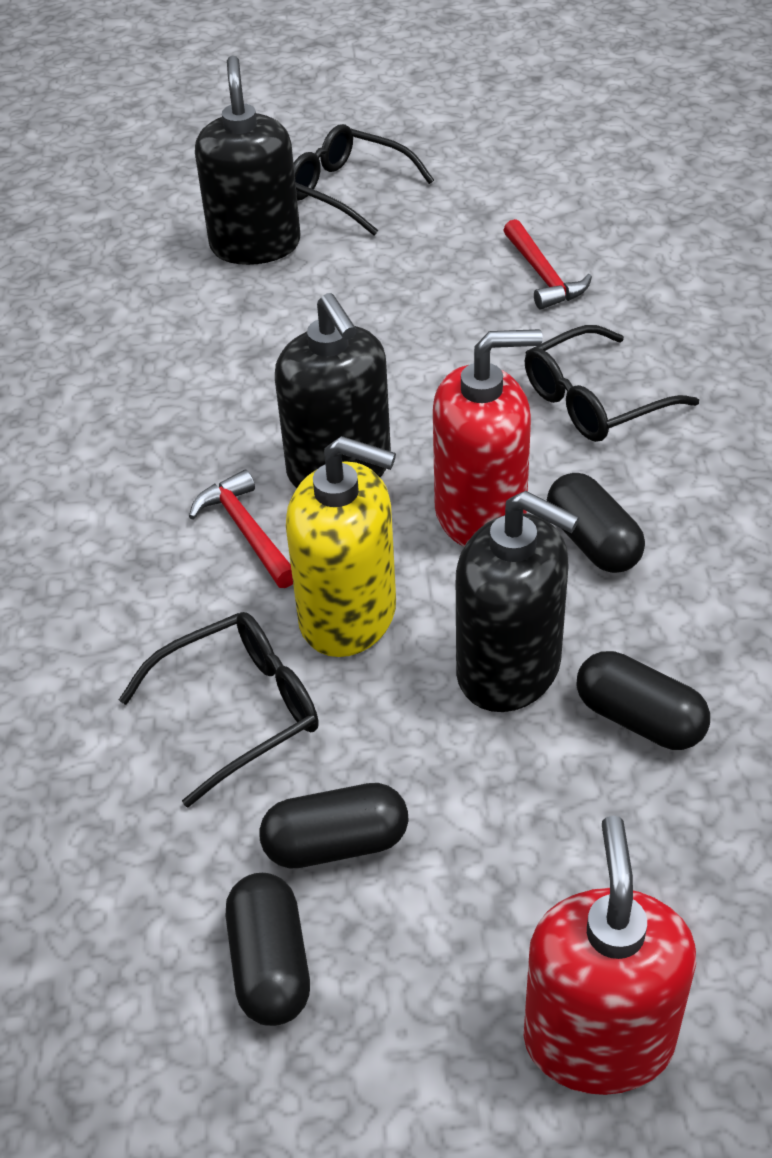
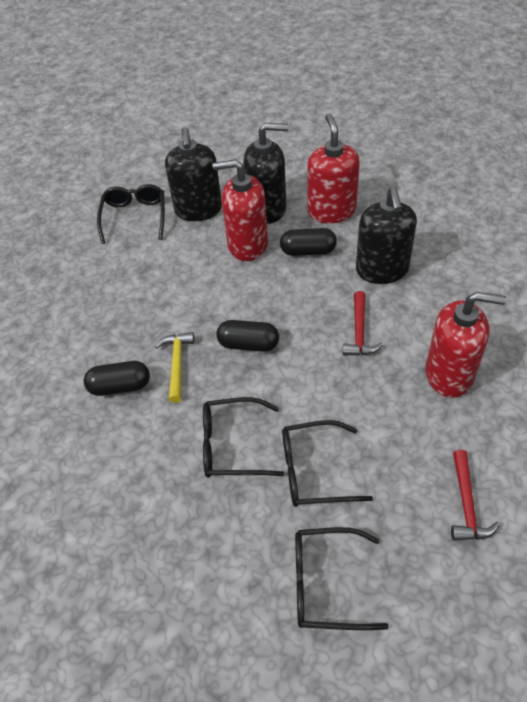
black capsule: [226,873,310,1026] [259,783,408,869] [547,473,645,573] [577,651,710,750] = 4 -> [84,361,150,396] [216,320,279,352] [280,228,337,256] = 3
black glasses: [119,612,319,808] [294,124,434,236] [525,325,699,442] = 3 -> [97,184,165,244] [203,397,284,478] [282,420,373,507] [295,527,389,630] = 4
red soap dispenser: [433,329,542,546] [524,816,696,1095] = 2 -> [212,159,268,261] [307,114,360,224] [425,292,506,398] = 3
yellow hammer: none = 0 -> [155,332,194,403] = 1
yellow soap dispenser: [286,436,396,657] = 1 -> none = 0

